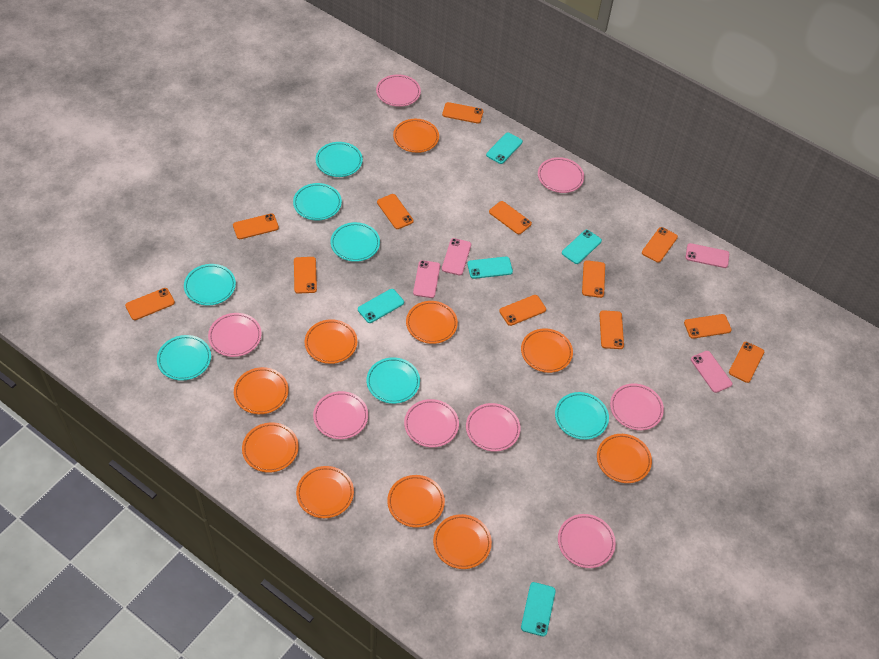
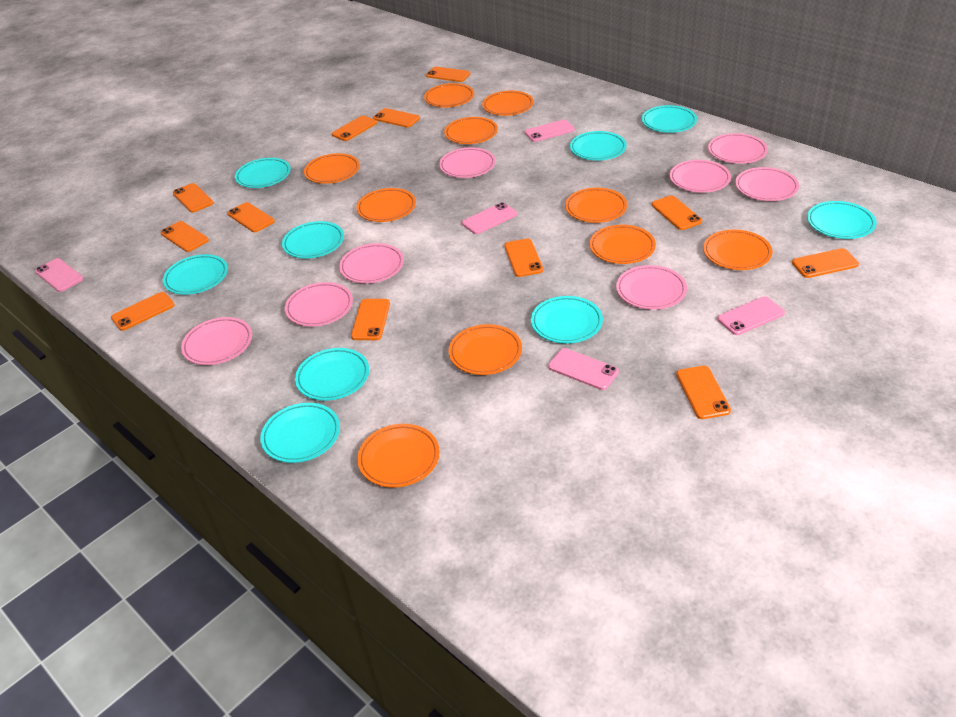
pink phone: [413,260,440,298] [442,238,471,275] [686,243,729,268] [691,351,732,393] = 4 -> [35,258,84,292] [462,202,517,234] [524,119,575,142] [548,348,619,390] [717,296,785,335] = 5
turquoise phone: [358,289,404,323] [467,257,513,279] [486,133,523,164] [521,582,556,636] [562,230,602,264] = 5 -> none = 0
turquoise plate: [157,335,211,381] [184,264,236,305] [293,183,342,220] [316,142,363,177] [331,222,380,262] [367,358,420,404] [555,392,609,440] = 7 -> [163,254,228,295] [235,158,291,188] [260,403,340,463] [282,221,344,258] [295,348,369,401] [531,296,603,344] [570,131,627,160] [642,105,697,133] [807,201,876,239] = 9

